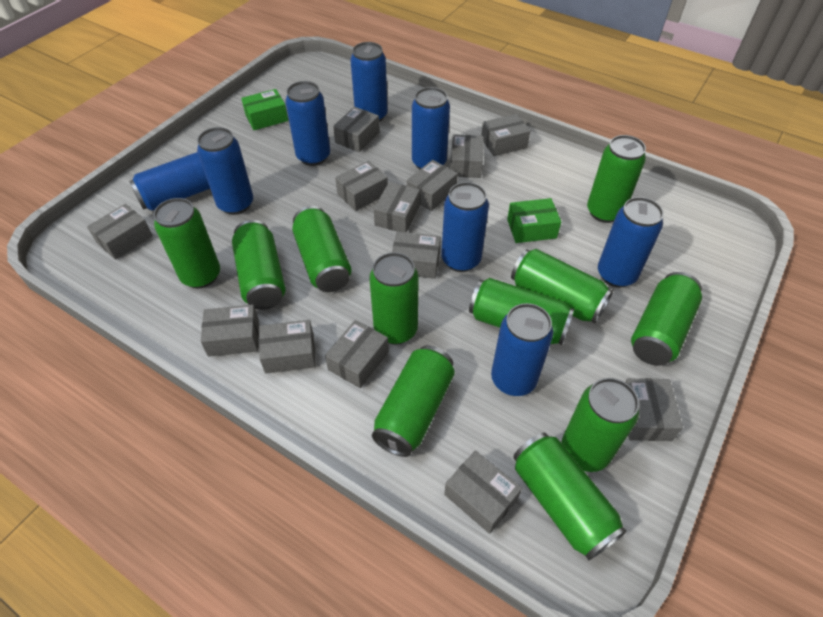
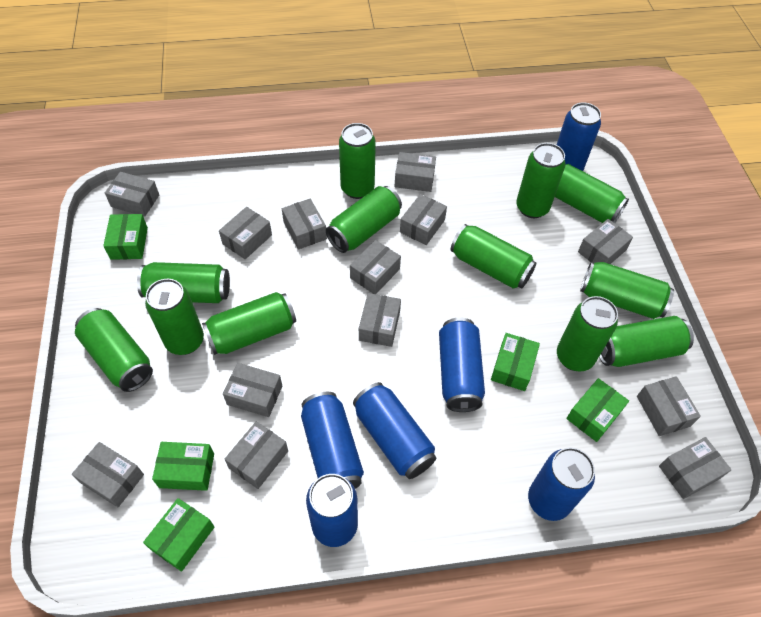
blue can: [129,152,210,211] [197,127,253,215] [285,81,330,166] [350,42,388,122] [412,87,450,170] [441,182,489,272] [491,303,553,396] [598,197,664,287] = 8 -> [301,392,364,489] [306,474,358,547] [353,382,436,479] [439,318,485,412] [528,447,595,521] [557,103,601,171] = 6
green box: [241,89,288,130] [507,198,561,243] = 2 -> [103,214,148,260] [143,498,214,572] [152,442,214,491] [491,333,540,391] [566,378,629,442] = 5
green can: [154,198,220,288] [232,220,286,310] [292,206,352,292] [369,252,419,344] [372,345,455,457] [469,278,574,345] [511,249,613,323] [513,433,627,560] [561,378,639,472] [587,135,646,223] [631,272,702,366] = 11 -> [75,308,153,392] [137,262,230,303] [145,279,204,355] [202,292,296,355] [326,186,402,253] [339,123,376,199] [451,224,537,289] [516,143,566,218] [555,164,629,223] [557,296,618,371] [580,261,674,319] [599,316,694,367] = 12

